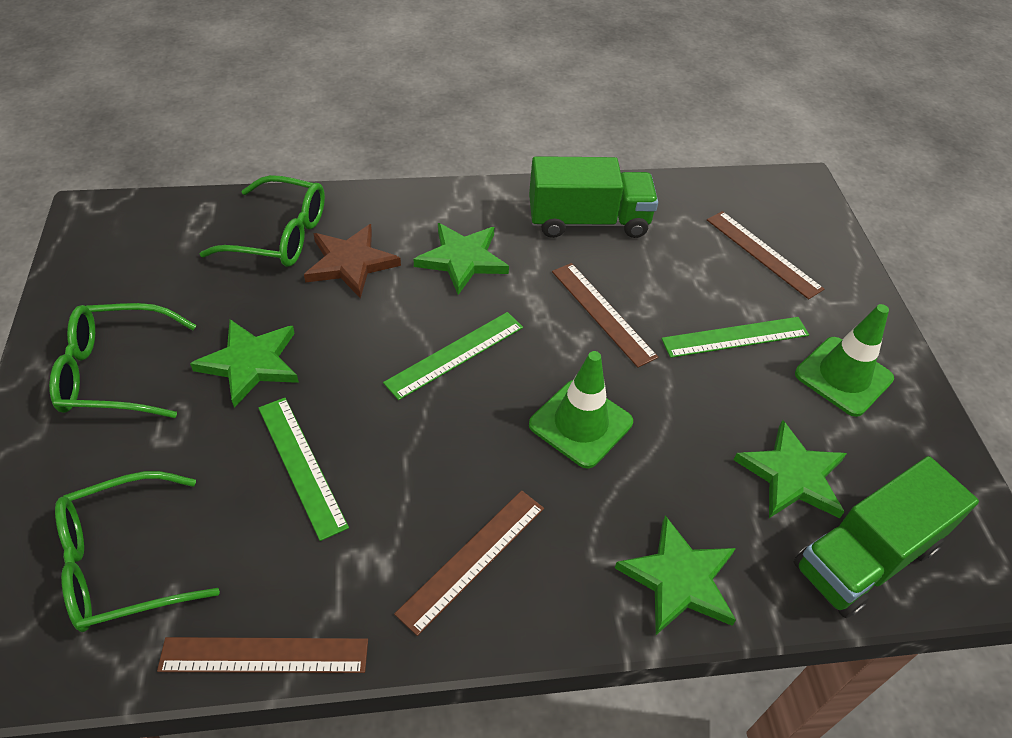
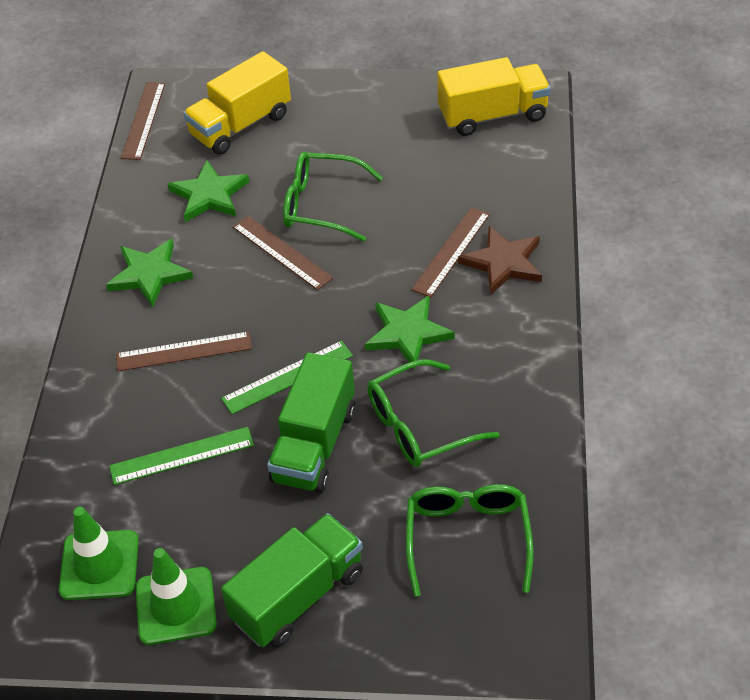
green ruler: [259,398,349,541] [383,312,523,400] [661,317,809,358] = 3 -> [109,427,254,485] [221,341,353,414] = 2
green star: [190,319,299,408] [414,223,509,295] [615,515,736,635] [734,420,847,518] = 4 -> [106,239,193,307] [167,160,249,222] [365,296,455,369] = 3
yellow truck: none = 0 -> [183,51,291,154] [437,57,551,136] = 2

